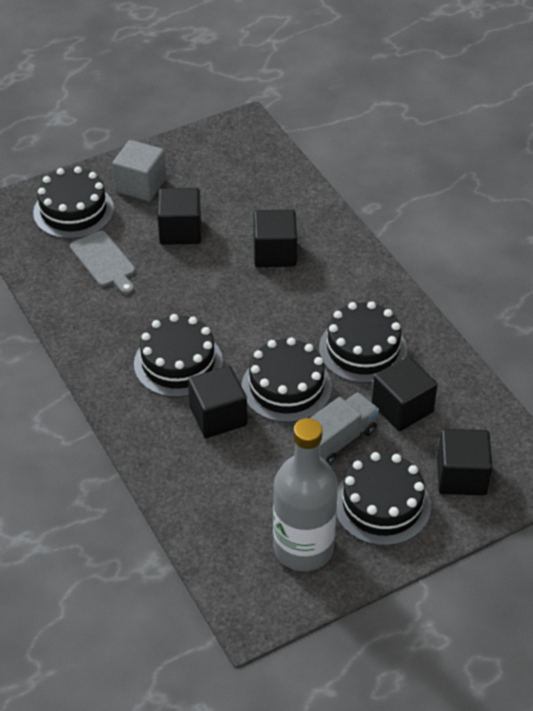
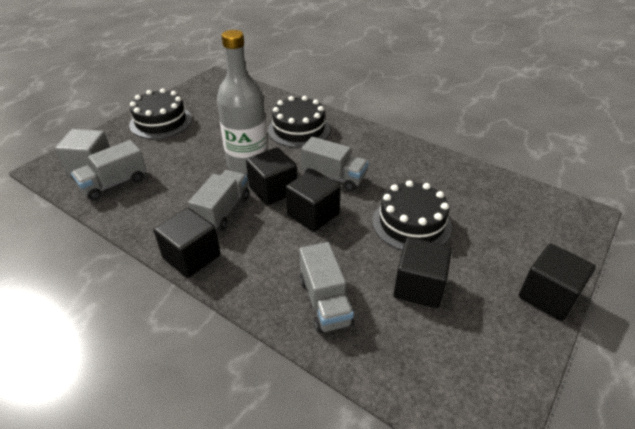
black cake: [33,166,114,239] [134,314,223,397] [242,337,332,423] [319,301,407,383] [337,452,431,546] = 5 -> [129,88,192,139] [268,96,330,147] [372,180,452,250] = 3
grey cutting board: [70,231,135,294] = 1 -> none = 0
grey truck: [310,392,379,465] = 1 -> [71,140,146,200] [188,170,249,230] [299,242,354,333] [301,137,368,191] = 4

